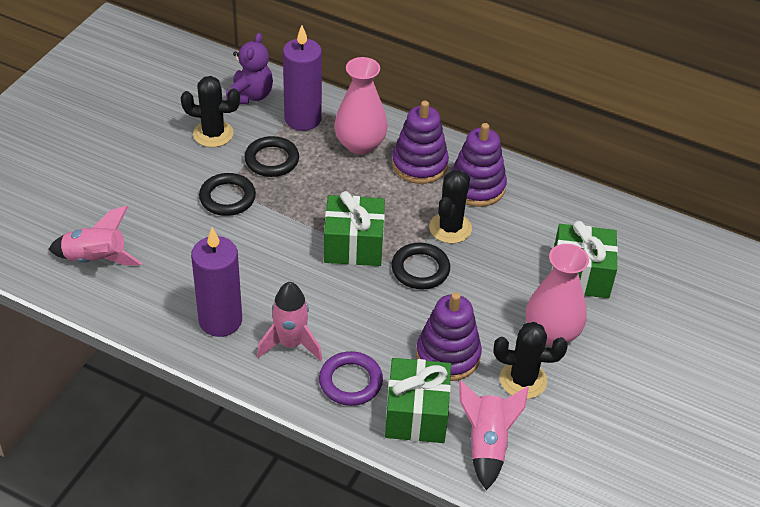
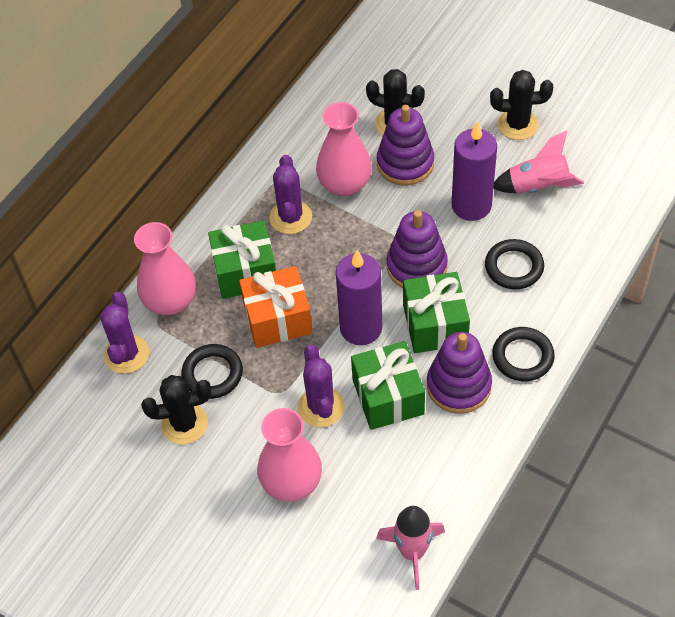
orange gift: none = 0 -> [239,266,313,348] = 1
pink rocket: [49,206,142,265] [257,282,322,361] [459,380,529,490] = 3 -> [376,506,445,590] [494,131,584,193] = 2
pink vase: [334,57,388,154] [526,244,589,346] = 2 -> [134,222,196,315] [257,408,322,502] [316,102,372,196] = 3
purple cactus: none = 0 -> [100,292,149,374] [269,155,312,234] [298,345,345,427] = 3
purple ring: [319,351,383,406] = 1 -> none = 0
purple teddy bear: [226,33,273,104] = 1 -> none = 0

